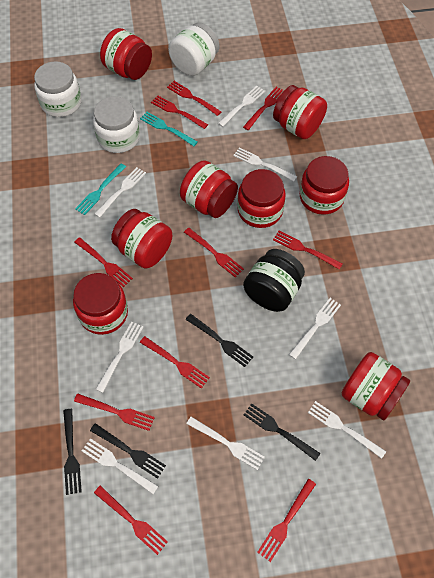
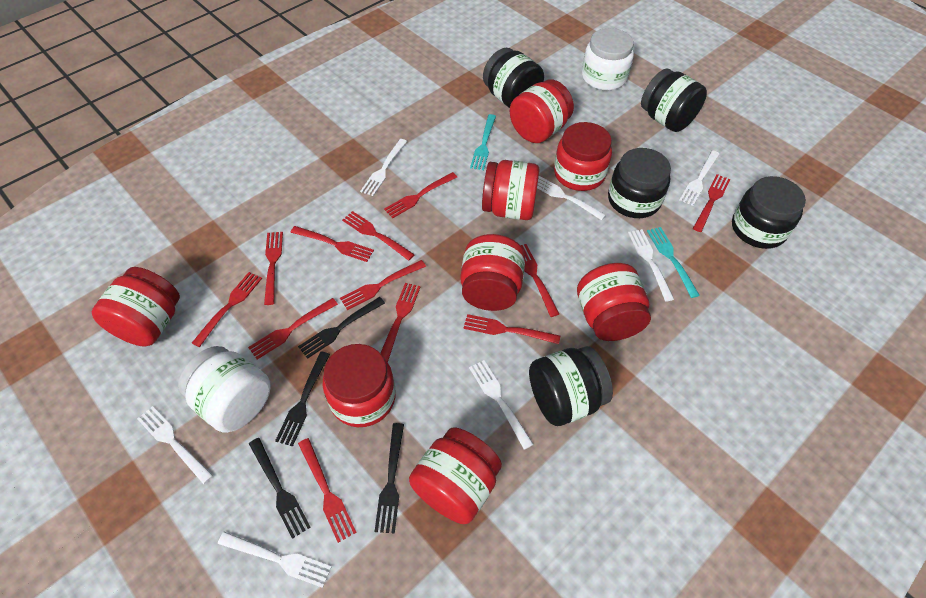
black jar: [243,249,305,312] = 1 -> [483,48,544,108] [529,346,613,426] [608,148,671,218] [641,68,707,132] [732,176,806,249] = 5
red fork: [74,237,133,287] [74,394,155,431] [94,486,168,555] [140,336,210,389] [151,95,208,129] [167,81,221,116] [184,228,244,277] [243,87,284,130] [257,479,316,562] [273,231,343,270] = 10 -> [192,272,262,347] [248,298,338,360] [264,232,283,305] [290,226,374,262] [298,438,357,543] [340,260,426,310] [342,211,415,261] [381,283,421,362] [384,172,457,218] [463,314,560,344] [520,244,559,317] [693,174,730,232] = 12
white fork: [82,438,158,494] [95,167,146,218] [95,321,143,393] [186,417,265,470] [218,86,265,127] [233,147,297,182] [289,298,341,359] [308,401,386,459] = 8 -> [137,406,213,484] [218,532,332,588] [360,139,407,196] [469,360,534,450] [537,176,606,221] [628,229,674,301] [679,151,719,206] = 7
white jar: [34,62,82,117] [93,96,140,153] [168,22,219,76] = 3 -> [178,346,271,433] [582,28,634,91] = 2

